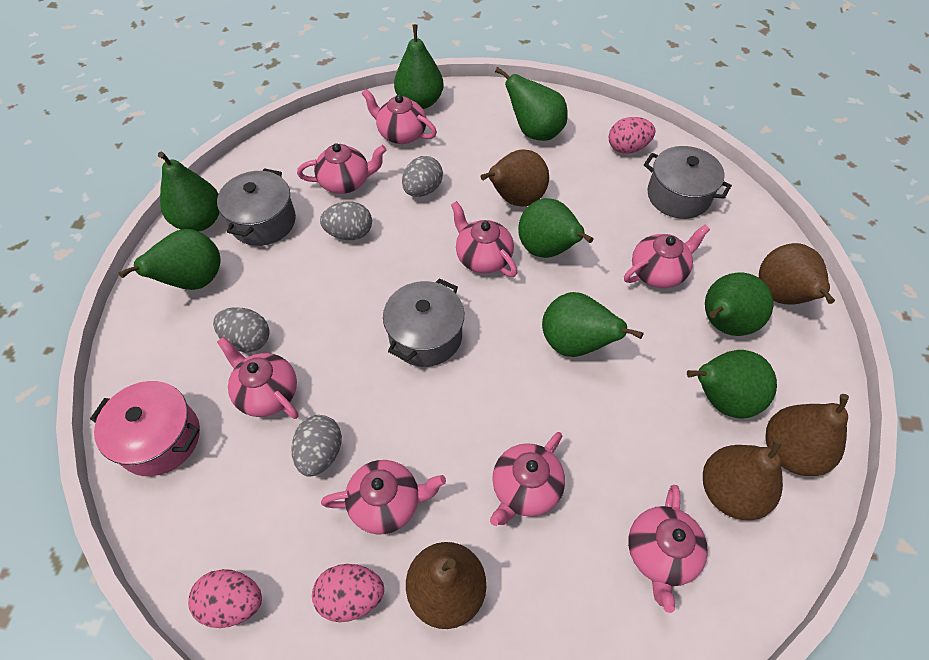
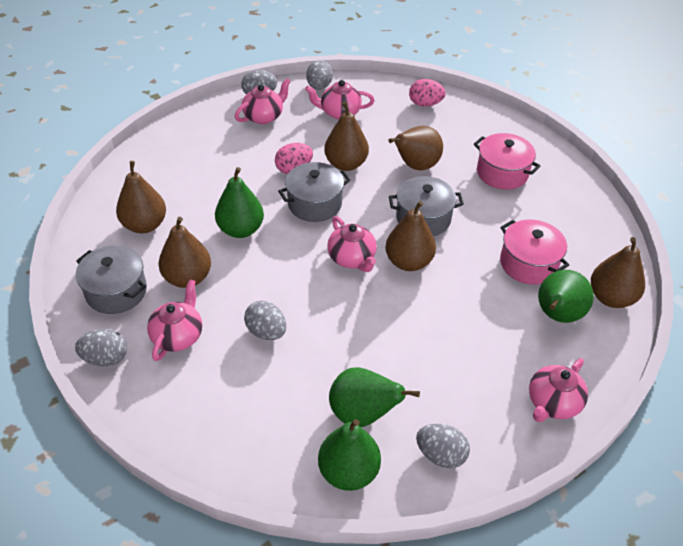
brown pear: [406,542,486,629] [481,149,549,207] [703,438,783,520] [759,243,835,304] [765,394,849,476] = 5 -> [116,161,166,233] [159,217,211,288] [324,102,369,171] [385,201,436,271] [388,126,443,171] [591,237,645,308] = 6
green pear: [119,229,220,290] [158,152,220,232] [394,24,444,109] [495,67,568,141] [518,198,594,258] [542,292,643,357] [687,350,777,419] [705,272,773,336] = 8 -> [215,167,264,238] [318,419,381,491] [329,367,420,427] [538,270,594,323] = 4
grey egg: [213,307,269,352] [291,415,342,477] [320,202,372,240] [402,156,443,197] = 4 -> [75,329,127,366] [241,70,277,94] [244,301,286,340] [306,60,333,90] [416,424,470,468] = 5
pink egg: [188,569,262,628] [312,564,384,622] [609,117,655,154] = 3 -> [275,143,313,174] [409,79,446,107] = 2
pink pot: [90,381,200,476] = 1 -> [474,133,541,190] [500,219,569,285] = 2
pink teapot: [217,337,299,419] [297,143,386,194] [321,460,446,534] [361,89,437,144] [451,201,517,277] [490,432,565,526] [624,224,710,288] [628,485,708,613] = 8 -> [147,279,202,361] [235,78,291,124] [305,80,375,119] [327,216,377,272] [529,358,588,422] = 5

